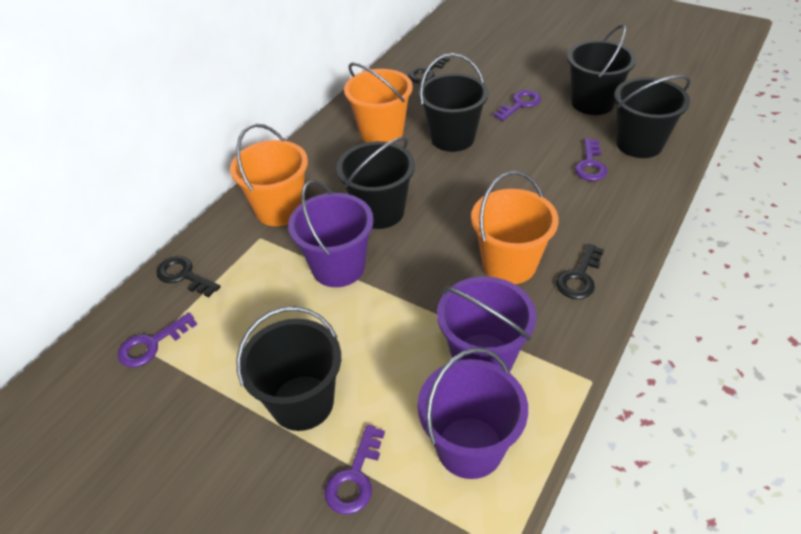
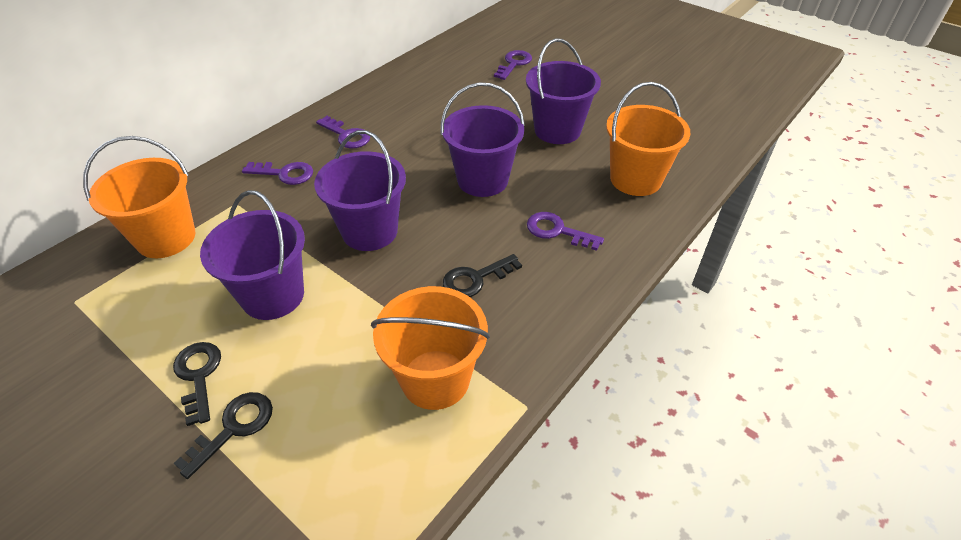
black bucket: [236,306,341,431] [336,137,415,229] [419,53,489,152] [567,24,636,115] [614,75,691,158] = 5 -> none = 0
purple bucket: [288,180,374,287] [417,348,528,479] [437,276,536,371] = 3 -> [200,190,305,320] [314,130,406,251] [441,82,525,197] [526,38,601,144] = 4

